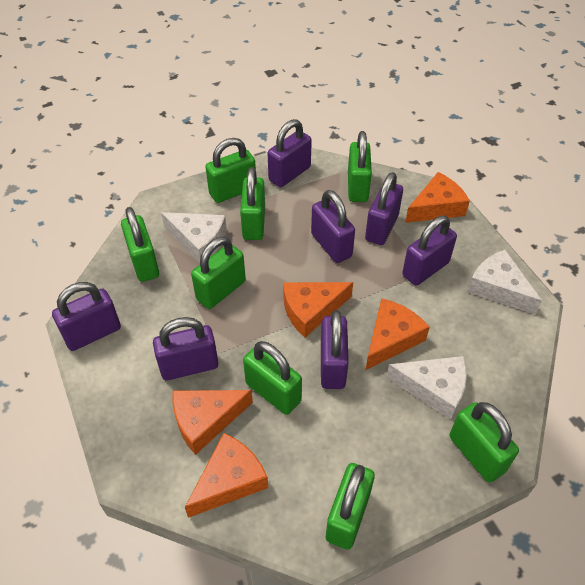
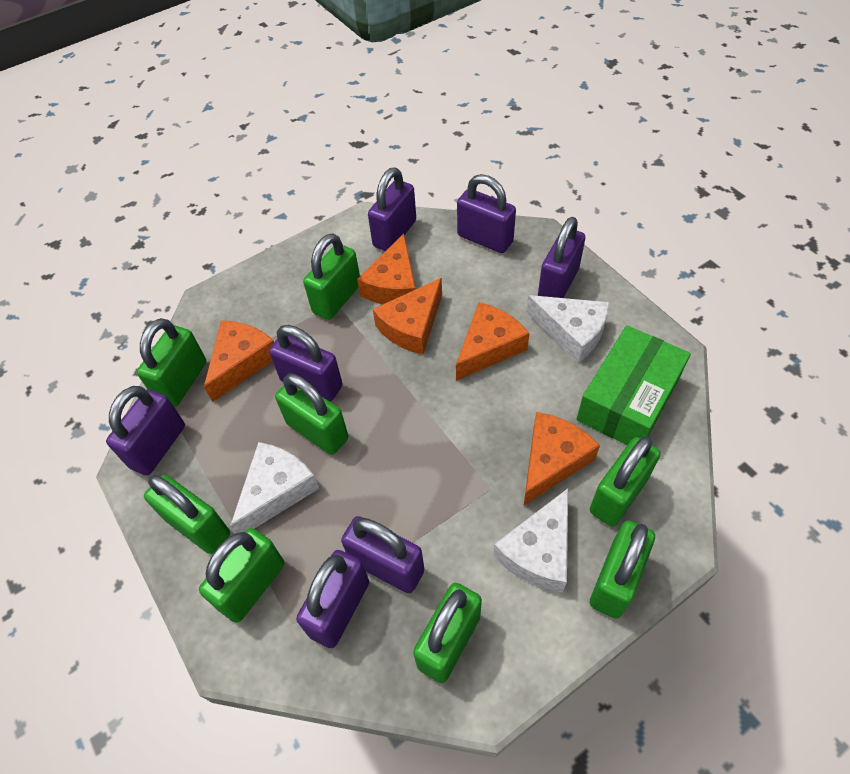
green box: none = 0 -> [576,325,691,445] = 1

